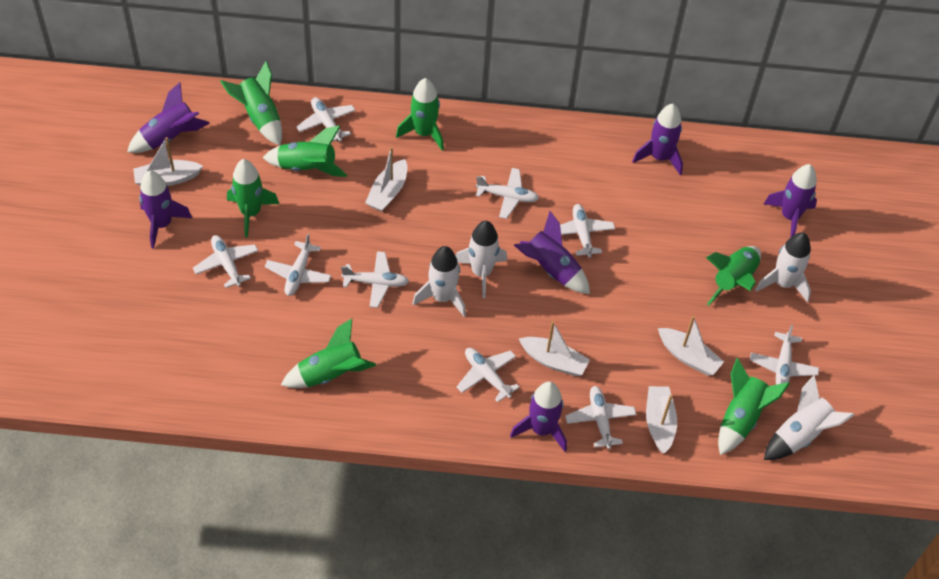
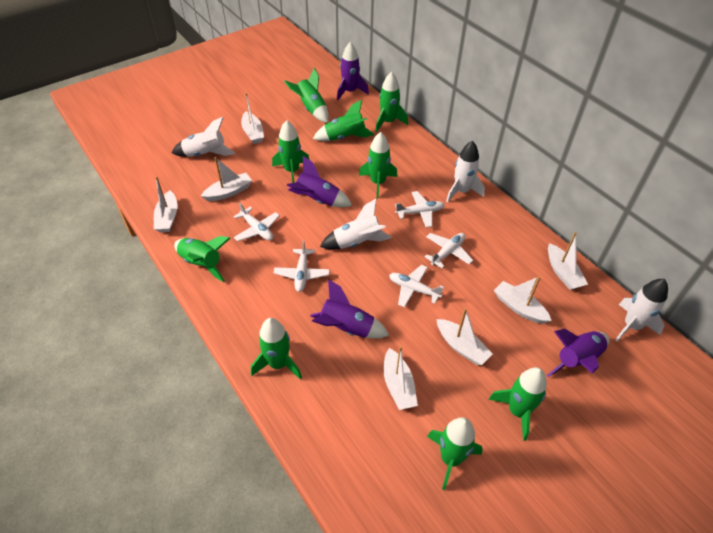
green rocket: [220,61,282,146] [227,159,279,237] [263,126,347,177] [281,318,377,388] [396,78,444,151] [706,246,761,306] [718,358,790,455] = 7 -> [174,236,231,282] [251,318,302,380] [272,120,309,183] [284,68,329,123] [313,100,374,141] [359,132,398,199] [375,72,408,132] [427,417,483,490] [488,367,547,441] = 9
purple rocket: [127,82,210,153] [139,170,192,249] [510,381,567,452] [514,211,590,294] [632,104,683,175] [764,164,817,238] = 6 -> [287,156,352,207] [310,279,389,338] [337,42,369,100] [547,329,609,377] = 4
white boat: [133,137,203,186] [365,147,407,212] [519,321,590,376] [646,386,677,453] [658,316,724,375] = 5 -> [154,176,177,232] [201,157,252,201] [241,93,264,144] [384,346,418,410] [436,308,493,365] [494,276,551,324] [548,232,588,290] = 7
white plane: [193,235,259,288] [265,234,331,296] [296,97,356,142] [341,251,409,308] [457,348,520,402] [476,168,539,219] [560,204,615,258] [565,386,636,449] [750,325,819,385] = 9 -> [234,202,280,241] [274,240,330,292] [389,265,444,307] [395,191,444,228] [425,233,473,268] = 5

